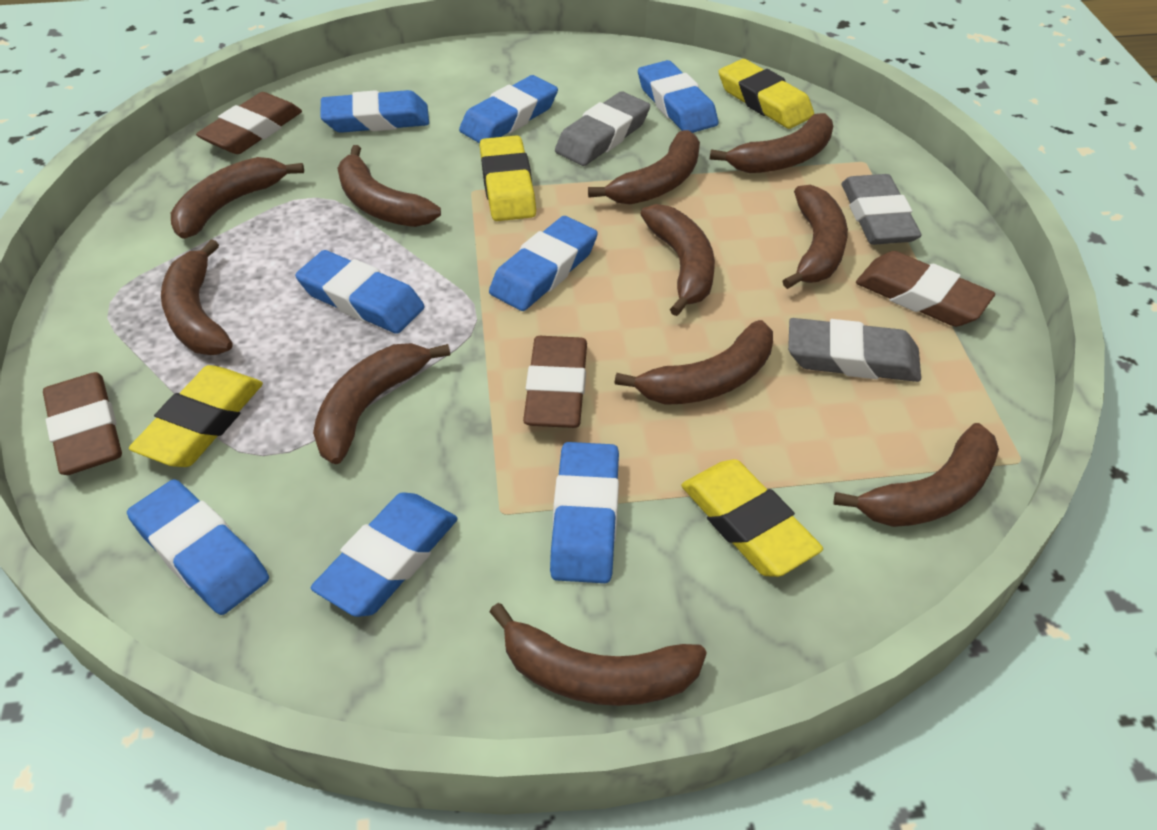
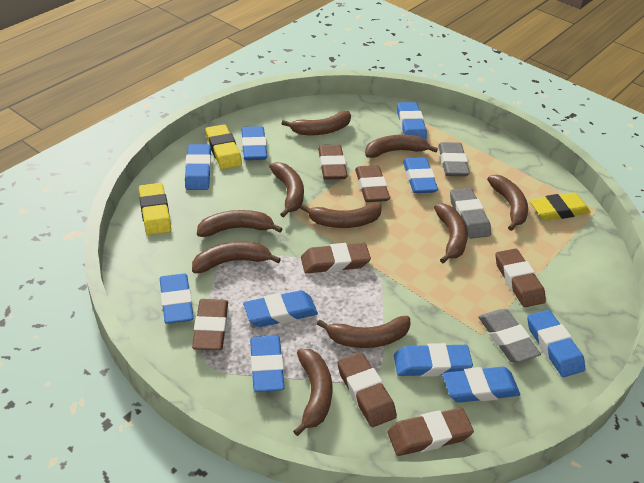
blue eraser: [127,479,269,615] [295,250,425,334] [311,492,457,617] [320,90,429,133] [459,75,558,143] [489,216,598,311] [550,442,619,583] [638,60,718,133] = 8 -> [160,273,194,324] [185,144,211,190] [242,126,267,160] [243,290,318,327] [250,335,285,392] [394,343,473,377] [397,102,427,140] [403,157,438,193] [442,367,520,403] [527,310,585,377] = 10
brown banana: [161,239,233,355] [171,157,304,239] [313,343,450,464] [337,145,441,227] [490,603,707,706] [588,130,700,204] [614,320,773,405] [640,204,715,316] [710,113,833,173] [782,185,848,289] [834,423,999,527] = 11 -> [192,242,281,273] [197,210,283,237] [269,162,304,218] [282,111,351,135] [293,349,332,436] [300,204,382,228] [317,316,411,348] [365,135,438,158] [434,203,468,263] [487,175,528,231] = 10
brown eraser: [43,372,122,475] [196,92,302,154] [523,336,587,428] [856,251,995,327] = 4 -> [192,299,228,350] [301,243,371,274] [318,145,347,180] [337,352,397,427] [355,165,390,202] [387,408,474,456] [495,248,546,307] = 7
yellow eraser: [129,365,263,467] [480,135,536,221] [681,459,823,577] [719,59,814,129] = 4 -> [139,183,171,235] [205,124,242,169] [530,193,590,221] = 3

